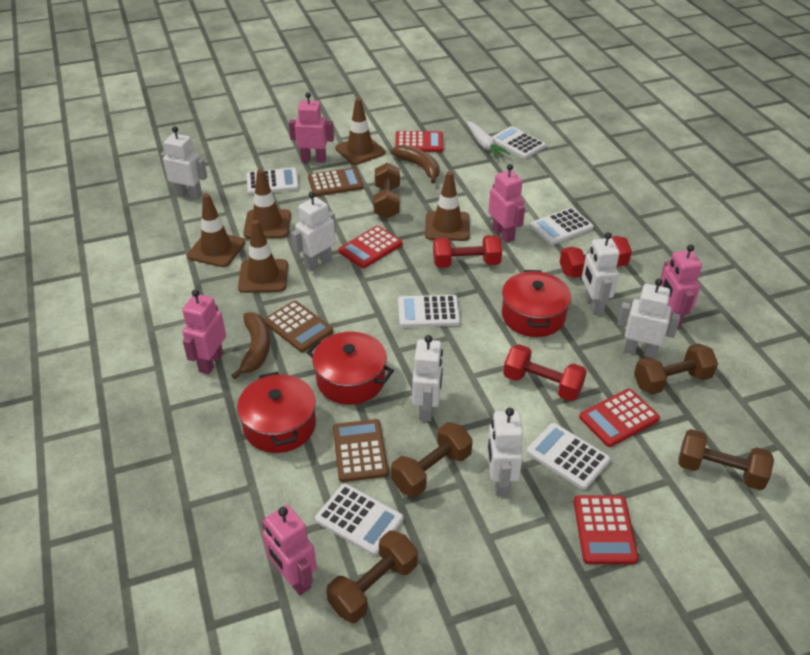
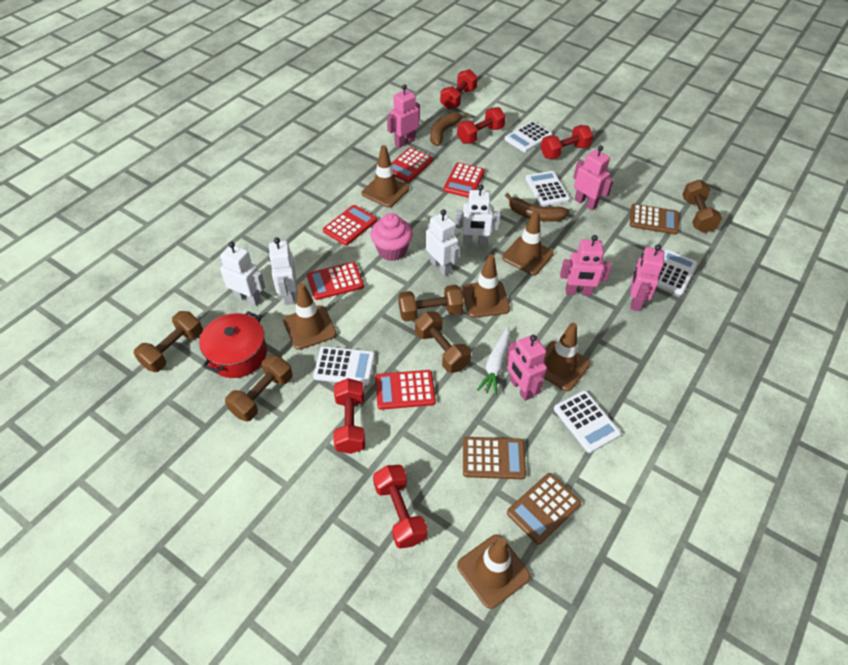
brown traffic cone: [187,194,245,267] [238,220,288,293] [243,169,291,238] [335,98,385,165] [425,171,470,241] = 5 -> [283,283,337,350] [362,145,409,208] [457,535,531,609] [462,254,510,318] [502,210,554,275] [543,323,590,391] = 6
pink cupcake: none = 0 -> [371,213,413,261] = 1
red calculator: [339,226,402,268] [395,131,443,152] [574,496,638,564] [579,389,660,447] = 4 -> [307,262,364,300] [323,205,377,246] [375,370,436,410] [391,147,433,182] [443,163,485,198] = 5
red dumbbell: [433,235,502,268] [503,344,587,401] [560,236,632,278] = 3 -> [333,378,365,454] [373,465,428,549] [440,69,478,109] [457,107,506,144] [541,125,593,159] = 5
red pot: [237,371,316,453] [307,332,394,405] [502,270,571,337] = 3 -> [199,311,267,378] = 1
white calculator: [247,168,299,194] [315,483,403,556] [398,295,460,328] [492,126,546,159] [526,423,611,490] [530,207,594,245] = 6 -> [313,346,375,385] [505,121,552,152] [525,171,570,206] [554,391,621,453] [657,250,698,295] = 5
white robot: [160,126,207,200] [291,192,336,271] [412,335,443,421] [487,408,523,496] [582,232,620,315] [617,278,681,359] = 6 -> [219,241,265,306] [268,238,297,305] [426,209,460,276] [455,184,501,246] = 4

